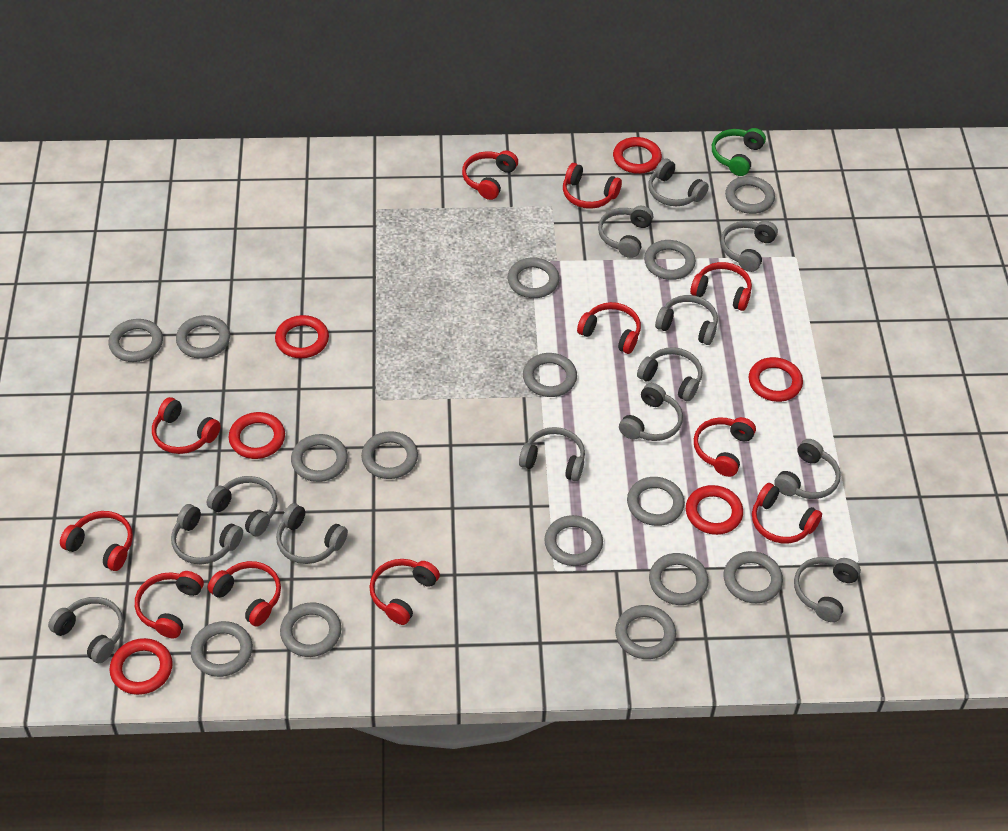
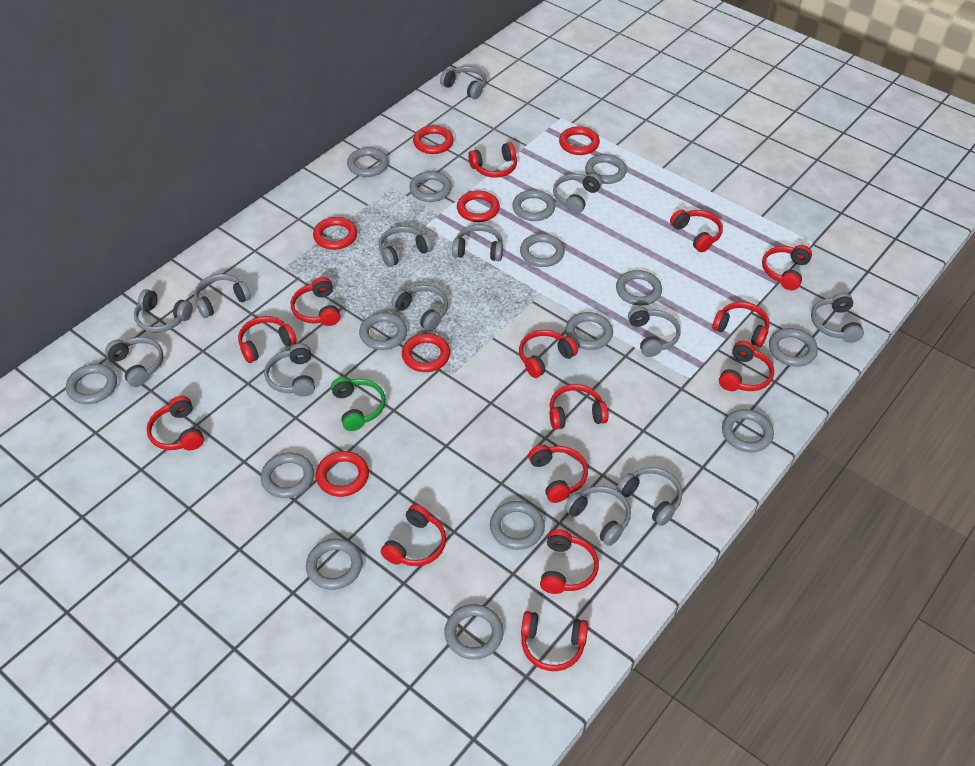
red headphones: [60,511,133,571] [135,571,204,638] [152,397,221,454] [208,561,281,626] [369,559,440,625] [462,150,518,200] [563,163,622,209] [577,302,641,354] [690,262,752,311] [694,417,756,477] [752,483,822,543] = 11 -> [146,396,204,451] [238,316,297,363] [291,277,341,326] [381,504,446,566] [468,142,517,178] [519,330,578,378] [521,611,588,671] [528,445,588,503] [540,529,599,594] [550,384,608,430] [670,210,723,252] [712,302,770,347] [719,341,774,391] [762,245,812,290] = 14

